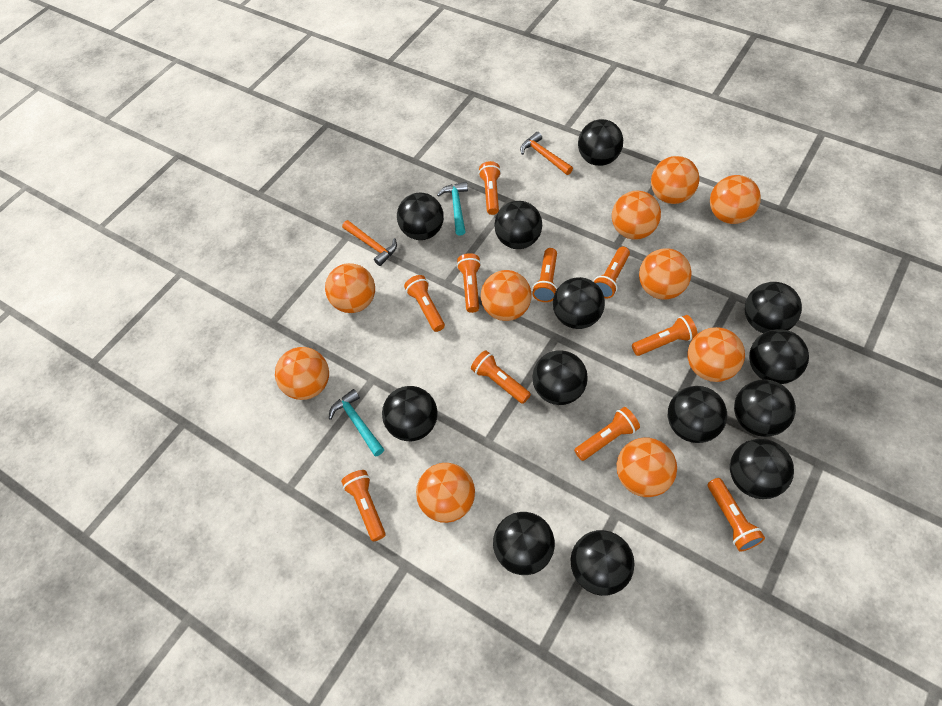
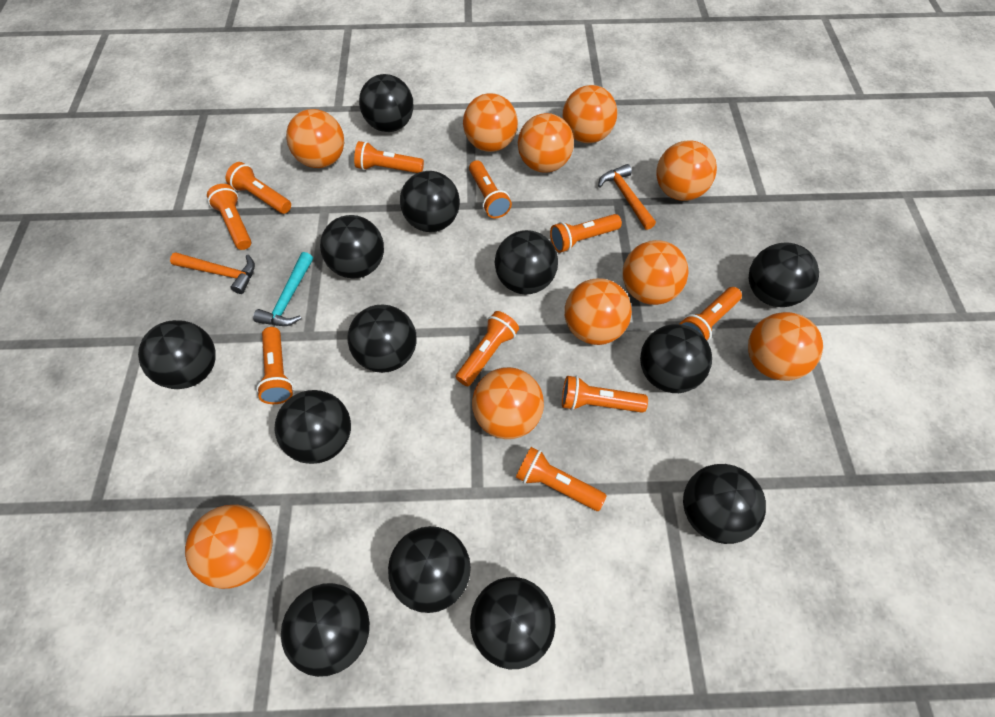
turquoise hammer: [329,389,384,456] [437,182,468,236] = 2 -> [253,252,313,326] = 1

